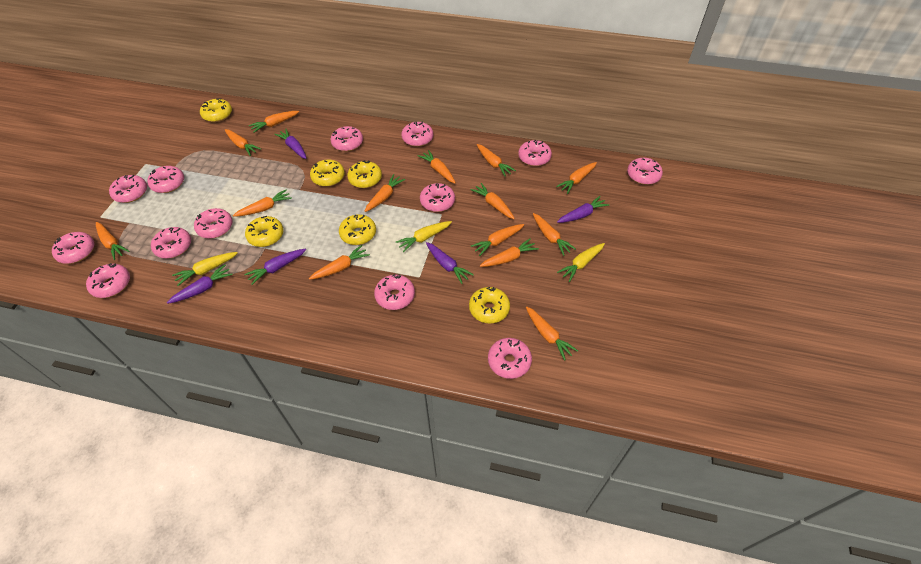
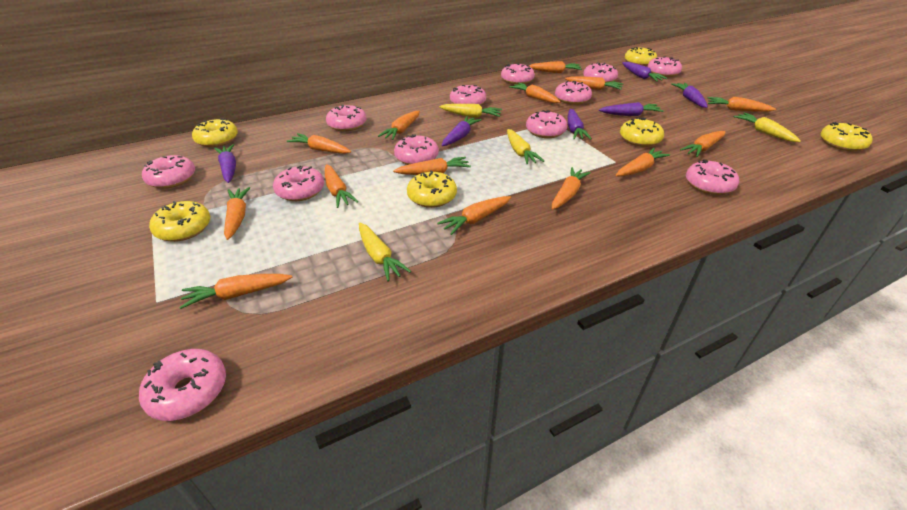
pink donut: [52,232,95,264] [86,263,130,298] [109,175,147,203] [147,166,184,193] [151,227,191,259] [194,208,233,239] [330,126,363,151] [374,274,415,310] [401,121,433,147] [420,183,455,212] [488,338,532,379] [518,140,552,166] [627,158,663,185] = 13 -> [139,349,226,421] [142,155,195,189] [273,166,324,201] [326,104,366,131] [394,134,439,165] [450,85,486,105] [501,63,535,85] [526,110,567,138] [555,81,592,105] [583,63,618,83] [647,56,682,77] [686,159,739,195] = 12
purple carrot: [167,264,233,304] [244,249,306,285] [274,129,307,159] [426,242,474,284] [557,196,610,223] = 5 -> [214,144,236,183] [442,116,482,146] [568,109,592,140] [599,102,663,116] [622,62,667,82] [671,83,708,108] = 6
yellow carrot: [172,252,237,286] [396,221,452,252] [557,243,605,282] = 3 -> [359,223,411,282] [439,104,502,118] [507,129,544,165] [734,112,801,142] = 4

